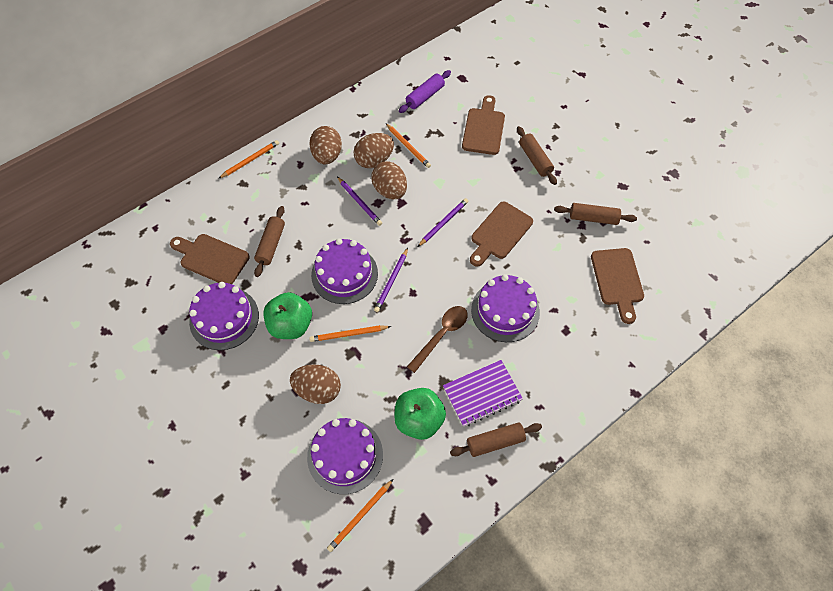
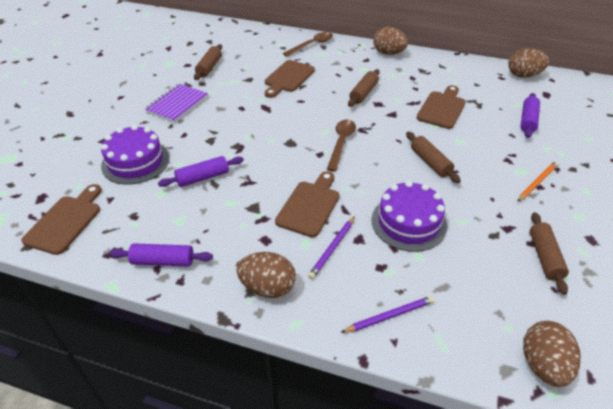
brown spoon: [407,306,468,373] = 1 -> [283,32,333,57] [327,120,356,171] = 2
green apple: [263,292,312,339] [394,388,446,440] = 2 -> none = 0
orange pencil: [218,140,279,179] [309,325,391,342] [327,479,393,552] [386,123,431,168] = 4 -> [517,161,559,202] = 1
purple cake: [189,282,259,350] [307,418,383,494] [311,238,378,304] [471,274,540,342] = 4 -> [101,125,169,185] [371,181,447,252] = 2
purple pencil: [337,177,382,226] [374,248,408,312] [418,198,468,247] = 3 -> [308,216,355,279] [341,296,434,333] = 2
purple rolling pin: [399,70,451,113] = 1 -> [109,243,213,267] [158,156,244,187] [520,93,540,138] = 3

